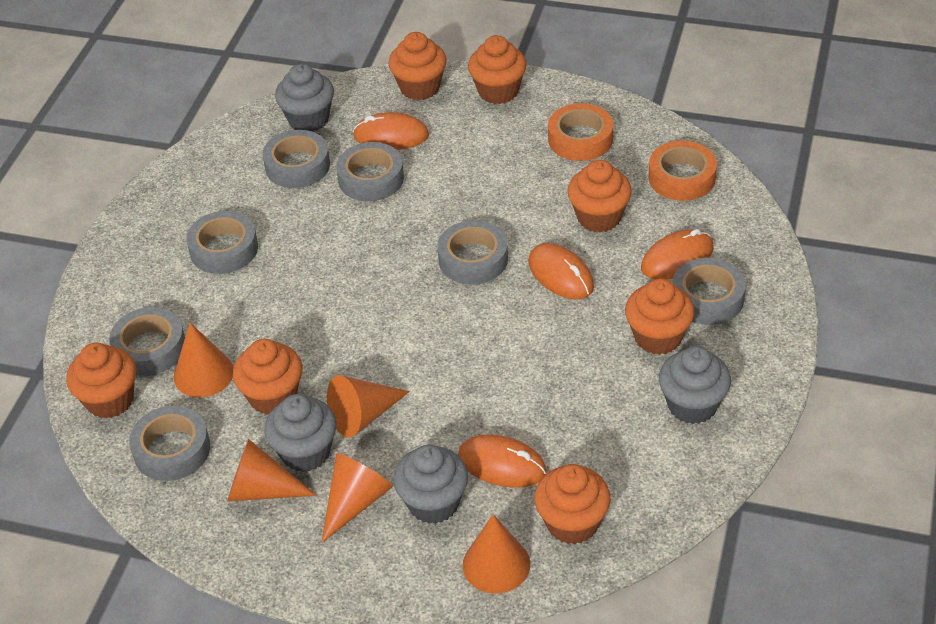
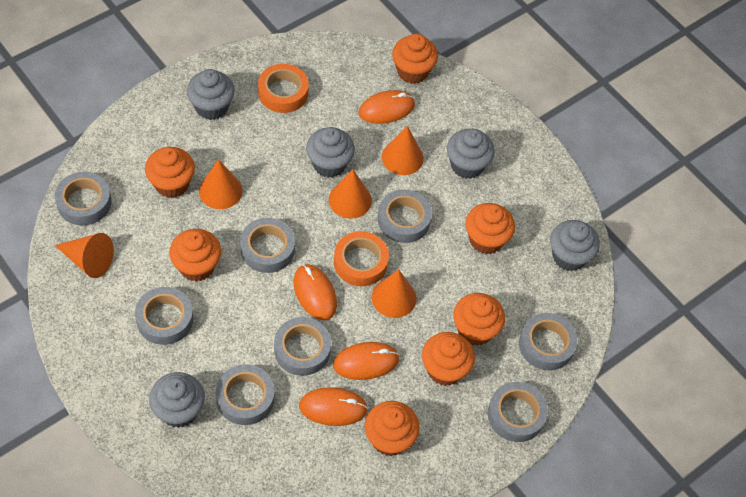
grey cupcake: [264,394,337,472] [275,64,334,132] [393,444,468,524] [659,346,731,424] = 4 -> [149,372,205,428] [187,69,235,120] [306,127,355,178] [447,129,495,179] [550,220,600,271] = 5
grey tape: [109,307,185,376] [129,406,210,481] [186,211,258,274] [263,130,330,188] [336,142,404,201] [437,220,508,285] [672,258,746,325] = 7 -> [55,172,111,226] [135,287,193,345] [216,364,275,425] [240,218,295,273] [274,317,331,376] [378,190,432,243] [488,382,548,442] [519,313,577,370] = 8

